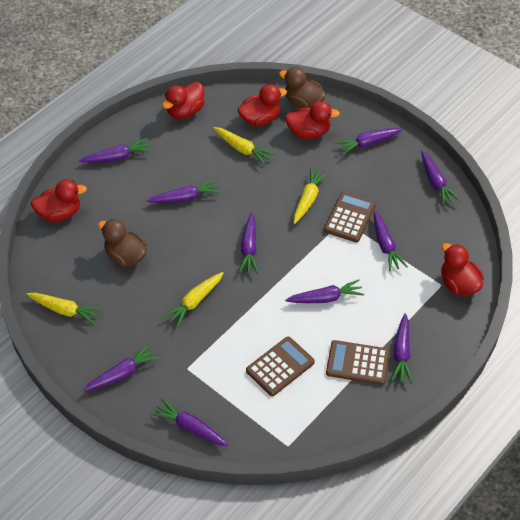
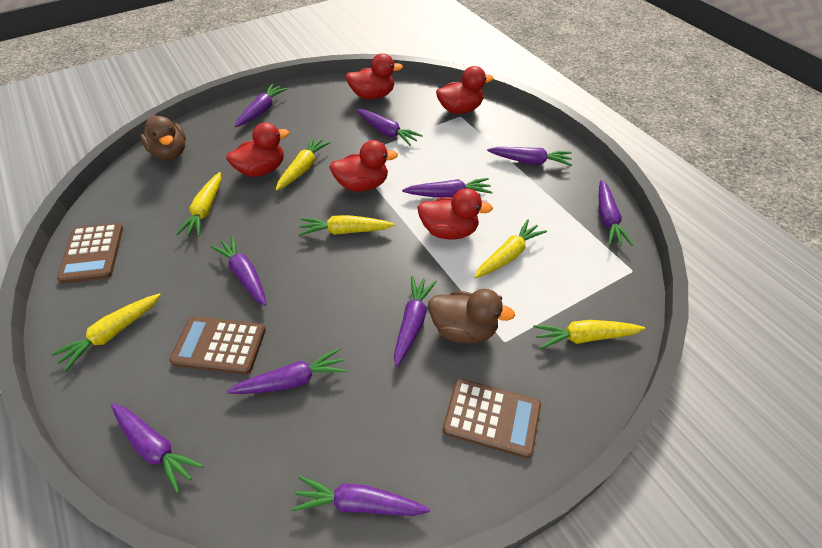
yellow carrot: [26,293,102,324] [163,272,223,327] [213,127,275,165] [294,168,328,224] = 4 -> [51,293,161,371] [176,172,221,237] [276,137,331,190] [299,215,394,236] [474,219,547,278] [533,320,645,349] = 6

